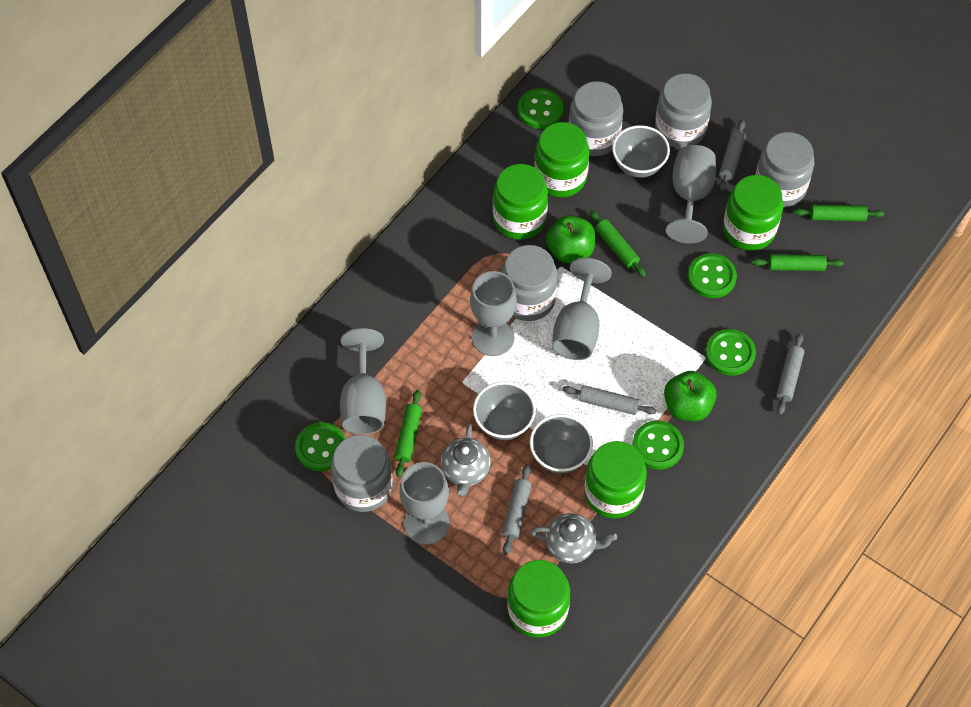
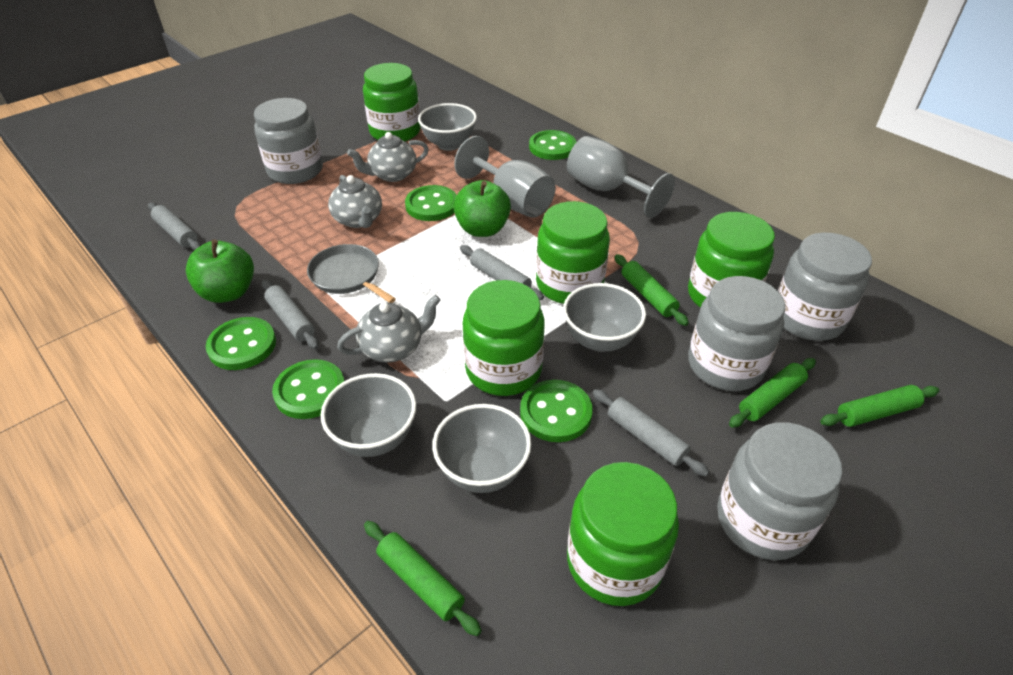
grey bowl: [473,382,536,440] [530,414,593,474] [612,125,670,178] = 3 -> [321,373,416,457] [418,103,477,151] [432,404,531,493] [563,283,646,352] = 4
grey goblet: [340,328,386,434] [399,462,449,545] [470,271,517,356] [552,258,612,360] [666,145,716,243] = 5 -> [454,136,556,218] [567,136,675,218] = 2
grey jar: [331,435,393,512] [501,245,557,321] [569,81,623,156] [655,73,712,148] [756,132,814,207] = 5 -> [254,98,323,184] [688,276,785,391] [717,422,842,560] [778,232,872,341] = 4
grey pan: none = 0 -> [307,244,396,303] = 1
grey teapot: [441,424,491,496] [530,513,617,563] = 2 -> [328,175,382,228] [337,295,441,363] [347,132,429,182] = 3

